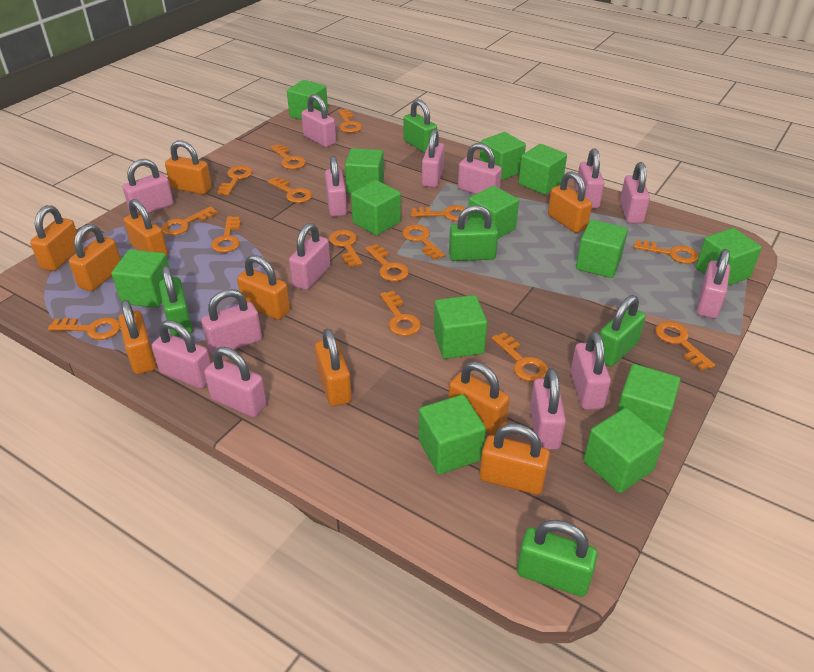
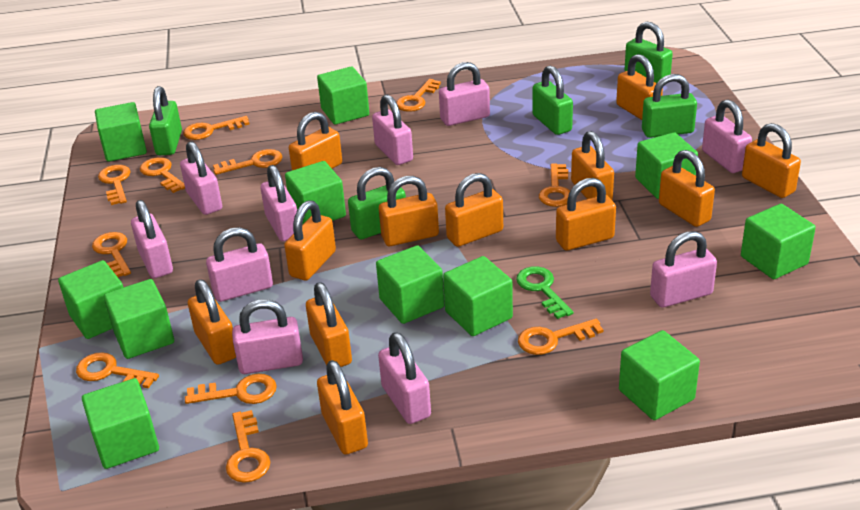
green cube: [111,250,169,308] [287,80,328,120] [345,148,384,194] [351,180,401,236] [419,394,486,474] [434,295,487,359] [467,186,519,239] [480,132,526,181] [519,144,567,195] [576,220,628,278] [584,408,664,493] [616,364,680,436] [696,228,762,286] = 13 -> [58,260,123,339] [82,378,159,469] [95,102,147,162] [104,279,174,359] [285,161,346,225] [317,67,369,125] [376,245,444,324] [443,256,513,336] [619,330,700,420] [635,132,698,199] [741,204,816,279] = 11
green key: none = 0 -> [516,266,574,319] = 1
orange key: [48,317,120,340] [161,206,218,236] [211,216,241,253] [218,165,252,196] [268,177,312,203] [270,144,306,169] [329,230,362,267] [338,109,362,133] [365,244,409,282] [380,291,421,336] [402,225,445,260] [411,205,468,221] [492,332,548,382] [633,240,699,264] [655,321,715,371] = 15 -> [76,352,159,388] [92,232,131,277] [98,165,131,205] [140,157,185,193] [183,116,249,140] [185,374,277,404] [213,149,282,175] [226,410,270,483] [396,79,441,112] [518,319,603,355] [539,163,570,207] = 11
orange padlock: [30,205,77,271] [69,224,121,291] [119,300,156,374] [124,199,168,256] [165,140,212,195] [237,255,290,320] [315,329,352,406] [448,362,510,436] [480,423,550,495] [548,171,592,233] = 10 -> [188,279,236,365] [284,200,336,280] [289,112,342,170] [306,282,352,367] [317,360,368,455] [379,176,439,246] [445,173,503,247] [556,178,616,251] [571,131,614,200] [616,54,663,120] [659,150,715,227] [742,123,801,198] = 12
pink padlock: [123,159,174,213] [152,320,211,389] [201,289,262,355] [204,347,267,417] [289,223,331,290] [301,94,336,147] [325,156,347,217] [422,129,445,188] [458,143,502,194] [530,368,566,450] [571,332,611,410] [576,148,604,208] [620,162,650,224] [697,249,730,319] = 14 -> [131,200,173,278] [180,141,222,215] [206,227,273,302] [232,299,303,374] [261,165,297,241] [372,94,413,165] [378,332,431,424] [439,62,490,126] [650,231,717,308] [702,100,752,173] = 10

